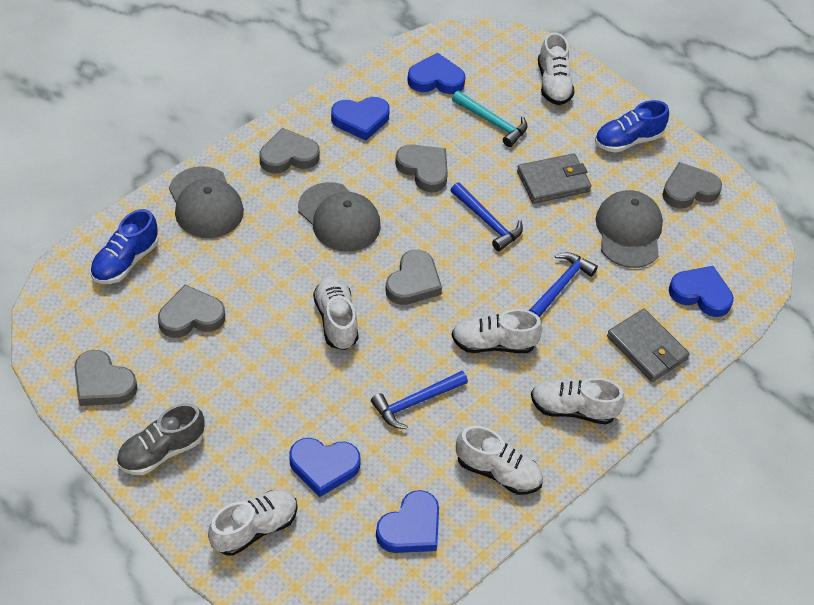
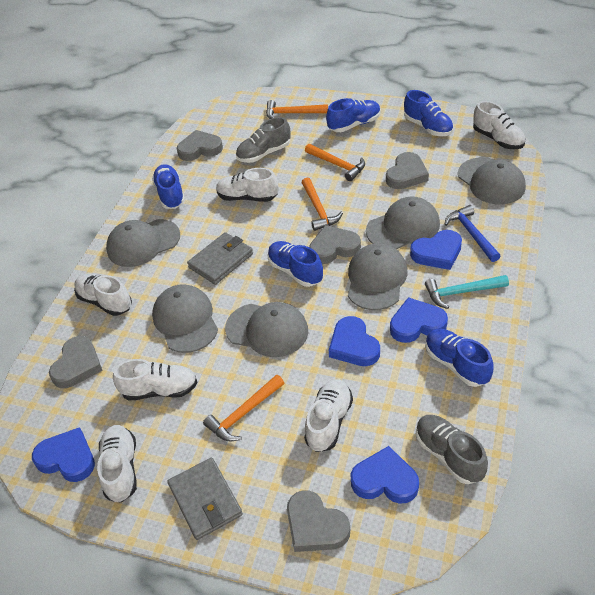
blue hammer: [371,371,468,429] [451,182,523,251] [529,252,598,318] = 3 -> [445,205,500,262] = 1
blue shoe: [90,209,158,284] [595,100,669,153] = 2 -> [152,164,185,209] [267,241,323,287] [326,98,381,132] [404,90,453,136] [425,329,494,387] = 5
grey cap: [169,166,244,238] [298,182,381,252] [595,190,663,268] = 3 -> [106,219,180,267] [152,284,218,353] [225,302,308,357] [348,243,408,310] [366,197,440,250] [458,157,526,204] = 6
grey heart: [74,350,137,406] [158,285,225,338] [260,128,320,174] [385,250,442,305] [395,144,448,192] [662,162,722,209] = 6 -> [49,336,103,388] [177,130,223,161] [287,490,350,552] [309,225,361,264] [386,152,429,189] = 5
grey shoe: [117,403,205,475] = 1 -> [236,117,290,163] [416,415,488,484] = 2
orange hammer: none = 0 -> [203,375,284,441] [266,100,328,119] [302,177,343,231] [305,144,365,181] = 4

